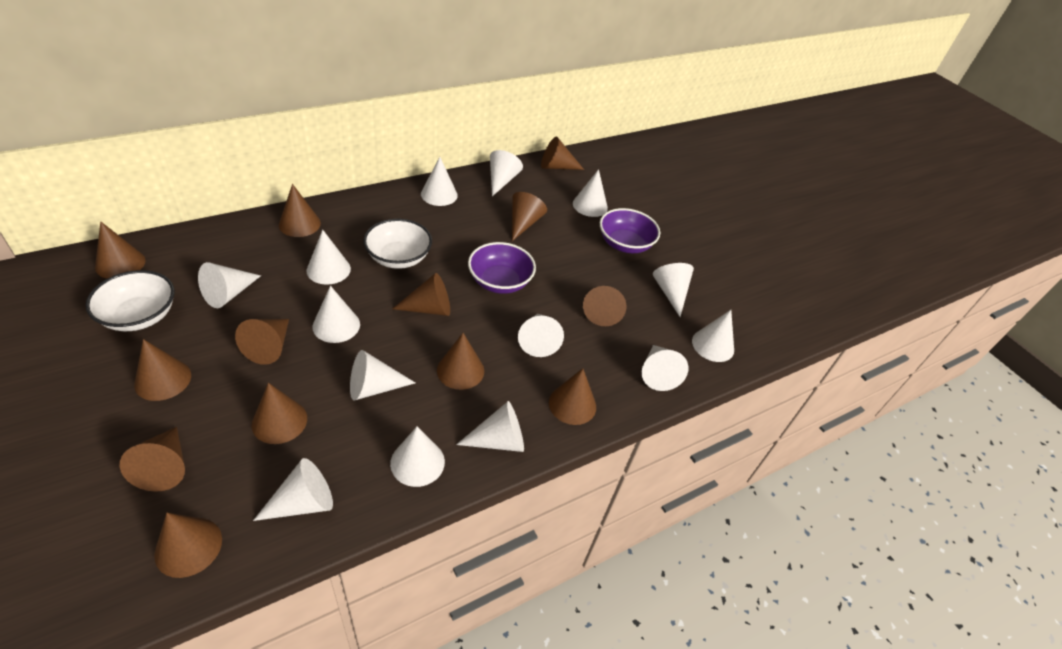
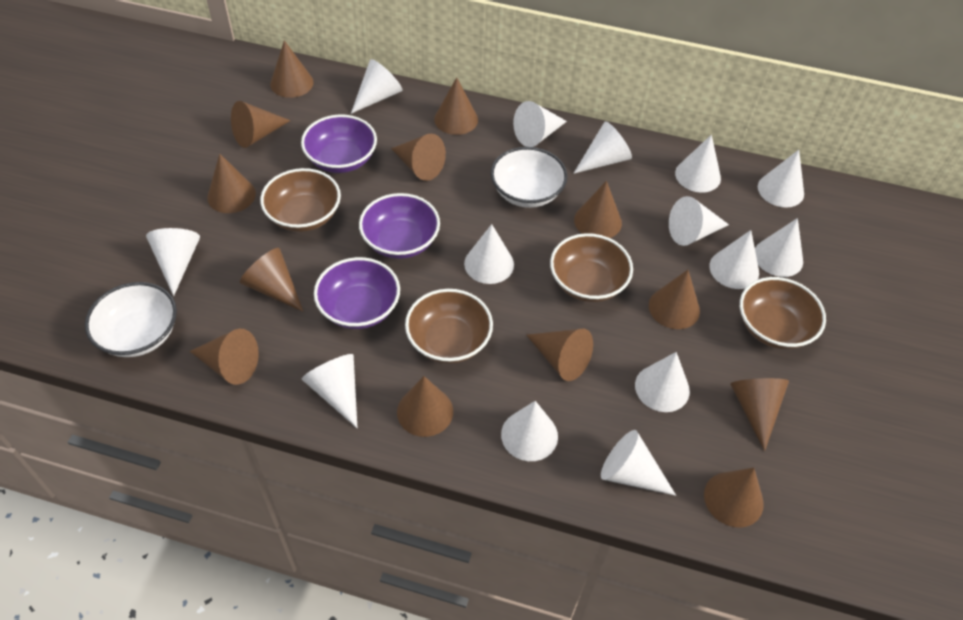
brown bowl: none = 0 -> [260,168,341,232] [405,289,493,364] [550,233,633,302] [740,277,826,349] = 4
purple bowl: [468,242,536,294] [600,208,660,253] = 2 -> [301,115,377,173] [314,257,400,329] [359,193,440,259] = 3

